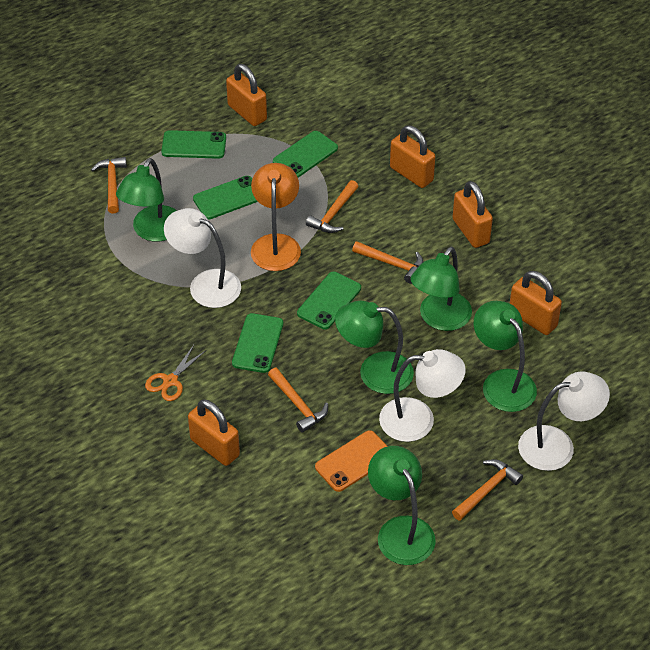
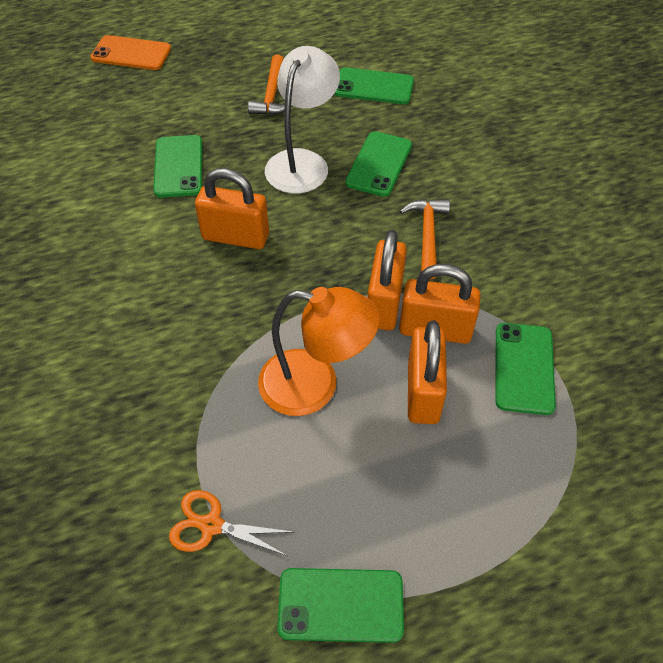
green lamp: [116,158,177,242] [335,301,414,394] [368,446,436,565] [410,247,472,331] [474,301,537,412] = 5 -> none = 0
orange hammer: [91,157,127,214] [268,368,328,433] [306,180,359,233] [352,241,424,284] [452,459,523,521] = 5 -> [248,55,292,115] [400,199,450,280] = 2
orange padlock: [188,399,240,466] [226,64,267,126] [390,125,435,188] [453,181,493,248] [510,271,562,335] = 5 -> [195,168,269,249] [368,230,407,331] [399,264,481,344] [408,321,447,424] = 4
white lamp: [164,208,241,308] [379,349,466,442] [518,372,610,471] = 3 -> [265,46,340,193] = 1

